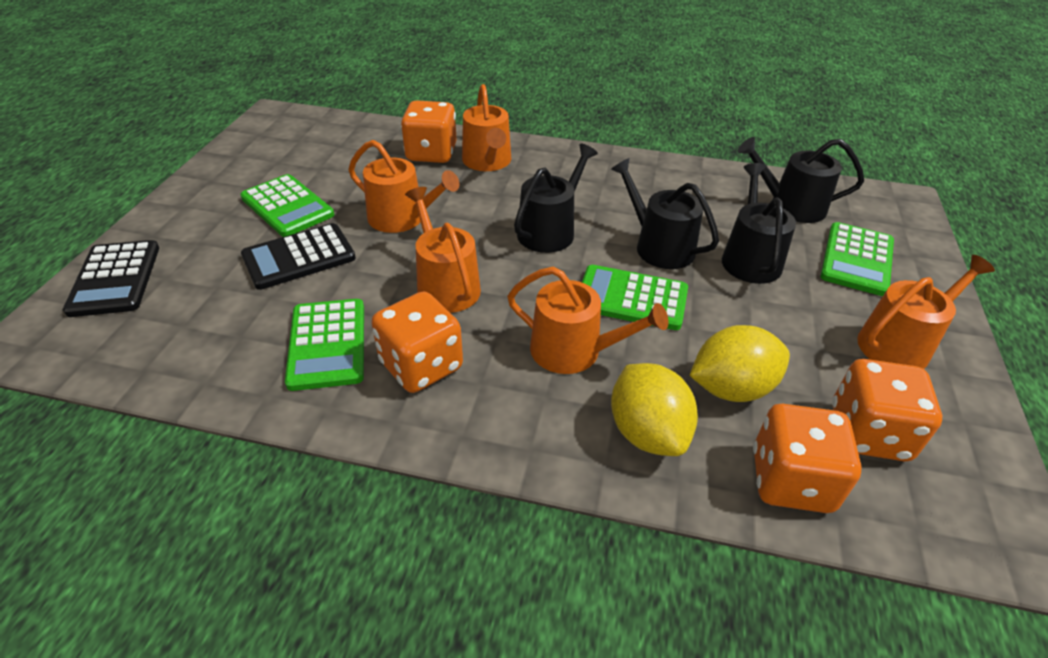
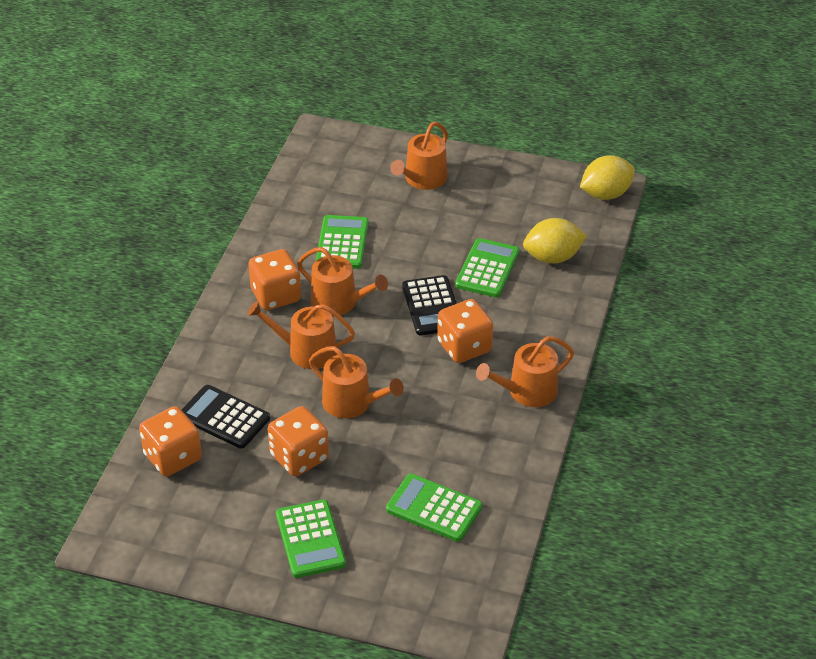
black watering can: [514,144,598,253] [611,158,719,269] [722,163,796,284] [738,137,864,223] = 4 -> none = 0

